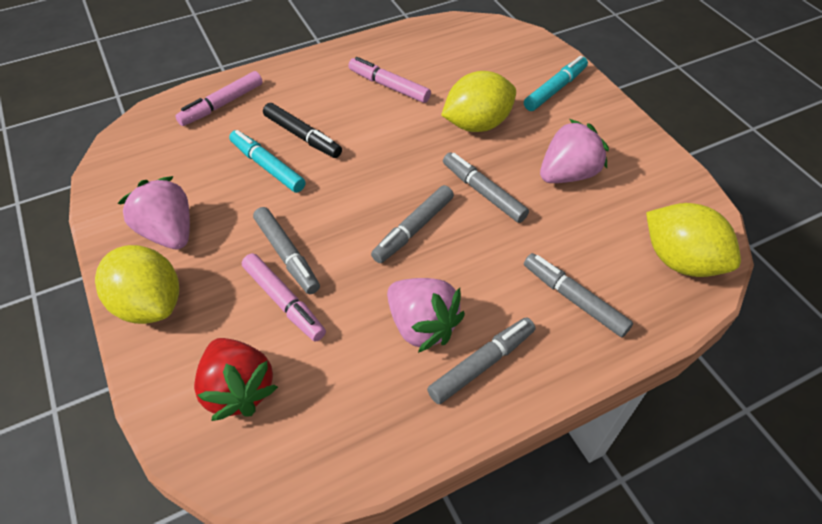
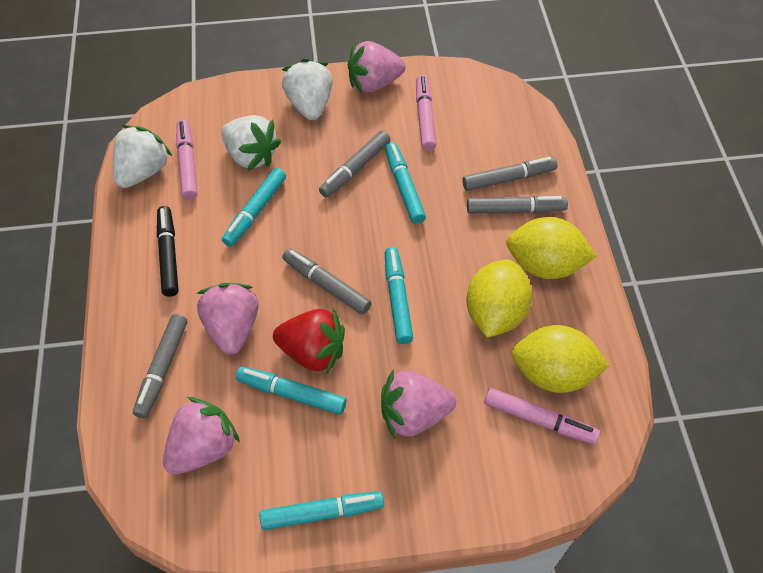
pink strawberry: [118,176,190,249] [387,278,465,353] [540,119,609,183] = 3 -> [163,397,240,475] [196,283,259,355] [348,41,406,93] [381,369,456,439] = 4
turquoise marker: [229,130,306,193] [524,56,588,111] = 2 -> [222,168,286,247] [236,366,346,415] [260,491,384,530] [385,142,426,224] [385,247,413,344] = 5
white strawberry: none = 0 -> [113,125,172,188] [221,115,281,171] [282,58,333,120] = 3

